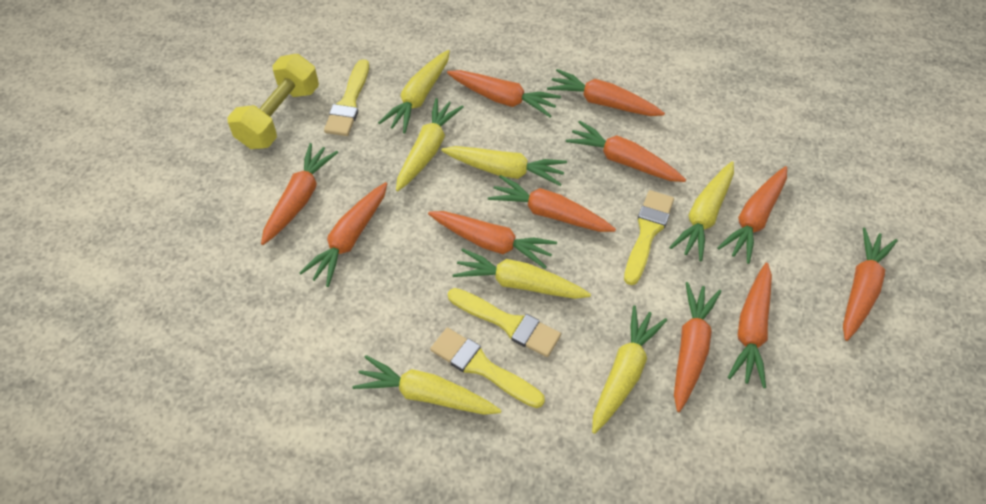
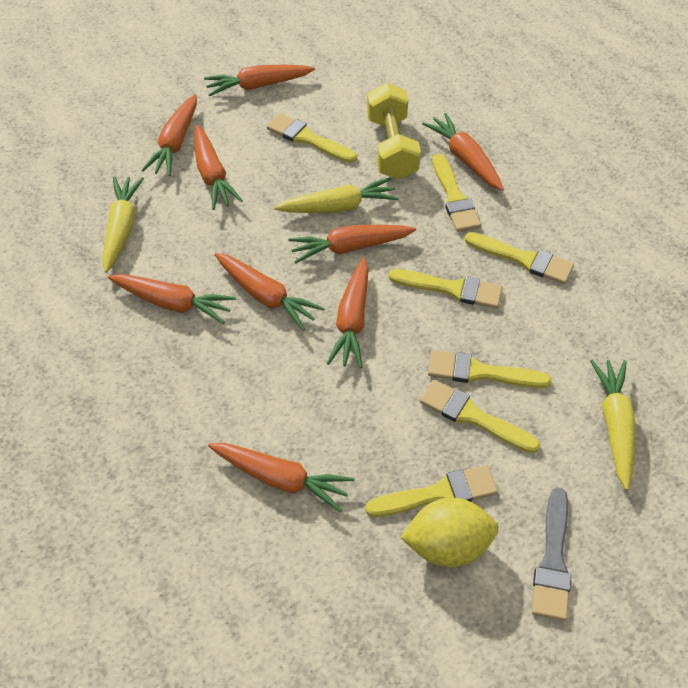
grey brush: none = 0 -> [532,487,571,621] = 1
orange carrot: [261,143,338,245] [299,182,387,287] [428,211,557,269] [447,70,561,117] [488,175,616,232] [547,69,665,116] [566,121,686,182] [674,282,721,412] [717,166,787,264] [728,263,772,388] [843,228,898,341] = 11 -> [108,274,236,324] [141,94,197,176] [194,125,243,210] [204,65,315,96] [208,443,354,512] [214,253,325,331] [288,225,416,264] [327,258,368,368] [422,113,504,191] = 9
yellow brush: [324,59,369,136] [430,328,545,408] [448,288,561,357] [624,190,674,285] = 4 -> [267,113,357,163] [365,465,498,517] [388,269,503,309] [420,380,540,453] [428,350,551,388] [432,154,481,232] [465,232,574,284] = 7
yellow carrot: [353,355,502,415] [378,50,450,133] [396,98,464,191] [441,146,567,186] [452,248,591,299] [592,306,667,434] [669,161,734,261] = 7 -> [102,176,144,273] [274,177,399,213] [590,360,635,490] = 3
yellow lemon: none = 0 -> [400,497,498,567] = 1

